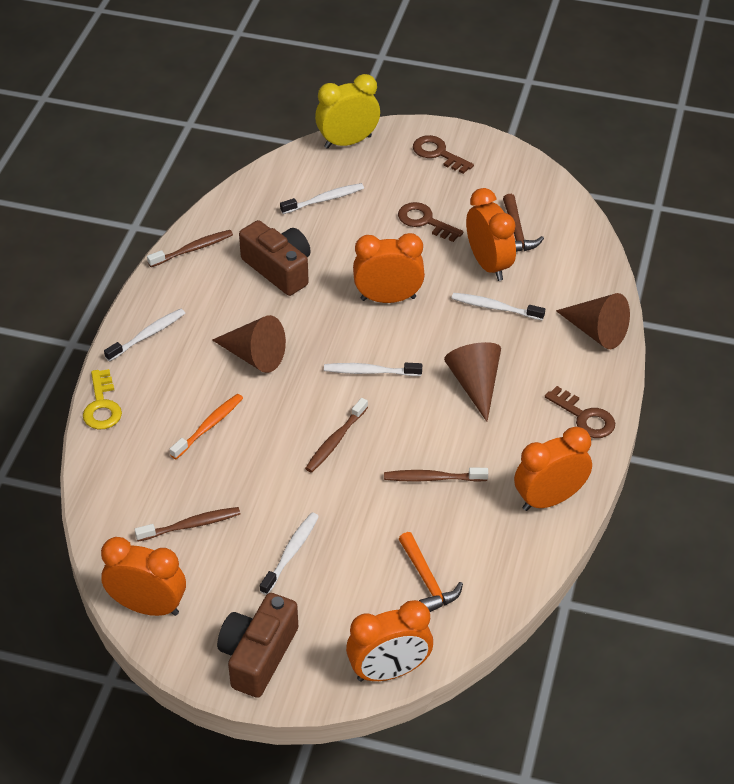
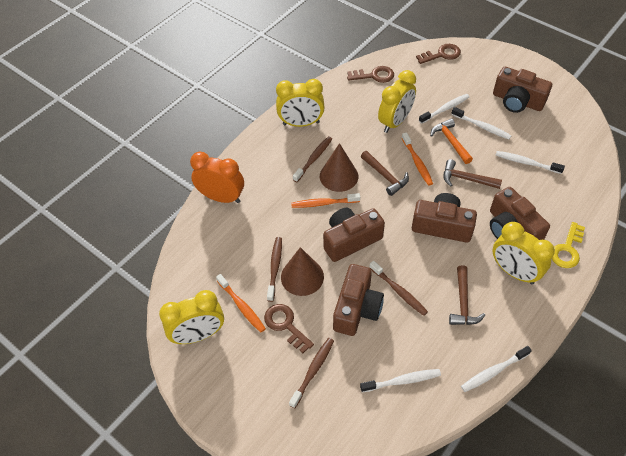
brown camera: [217,593,298,698] [239,220,311,296] = 2 -> [323,208,385,262] [333,264,384,336] [412,193,477,243] [490,187,550,240] [493,67,552,113] = 5
brown cone: [212,315,286,373] [444,342,501,422] [556,293,630,349] = 3 -> [281,247,324,296] [320,143,358,192] = 2
brown hammer: [503,194,544,252] = 1 -> [361,151,409,196] [443,159,502,189] [449,265,485,325] = 3
orange clock: [101,537,186,616] [346,600,433,682] [353,233,425,303] [466,188,516,281] [514,427,592,511] = 5 -> [190,152,244,203] = 1
orange toothbrush: [170,394,243,459] = 1 -> [216,274,266,333] [291,193,360,208] [402,132,433,186] = 3
yellow clock: [315,74,380,149] = 1 -> [159,290,224,344] [276,79,325,127] [378,70,416,133] [492,222,555,284] = 4

